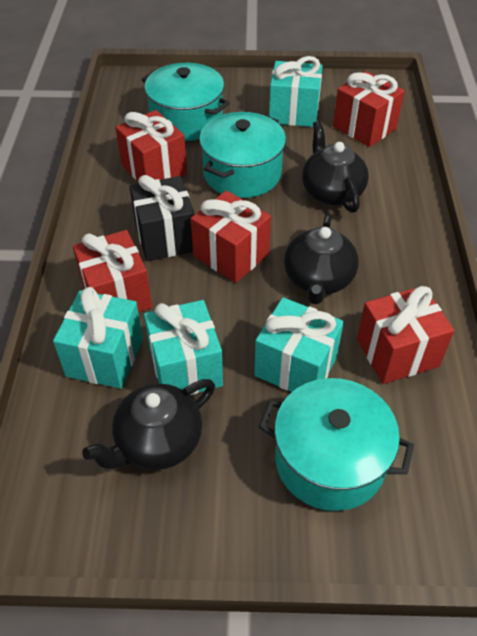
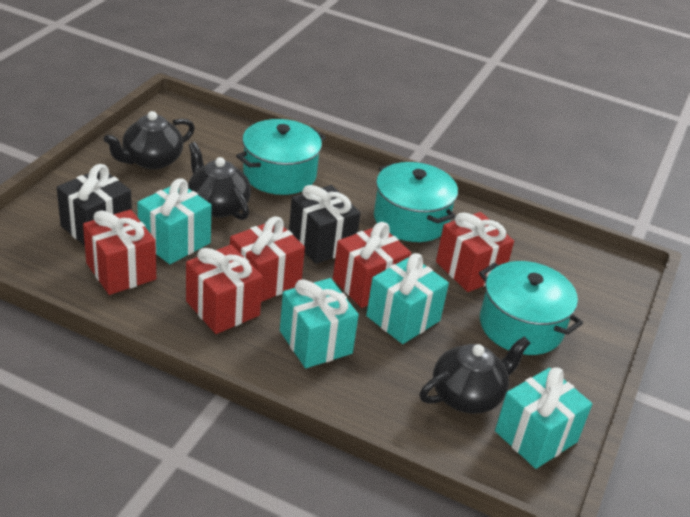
black gift: [130,175,195,261] = 1 -> [57,164,132,246] [289,185,361,264] = 2

